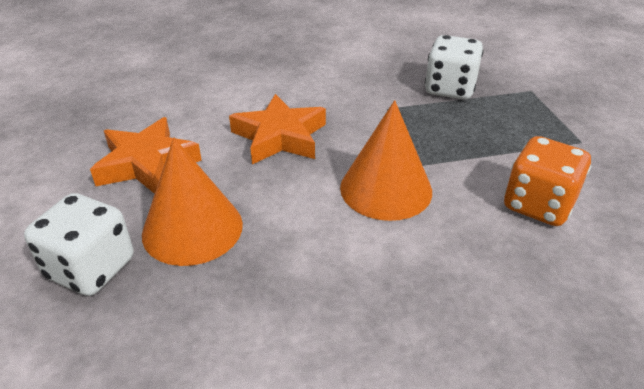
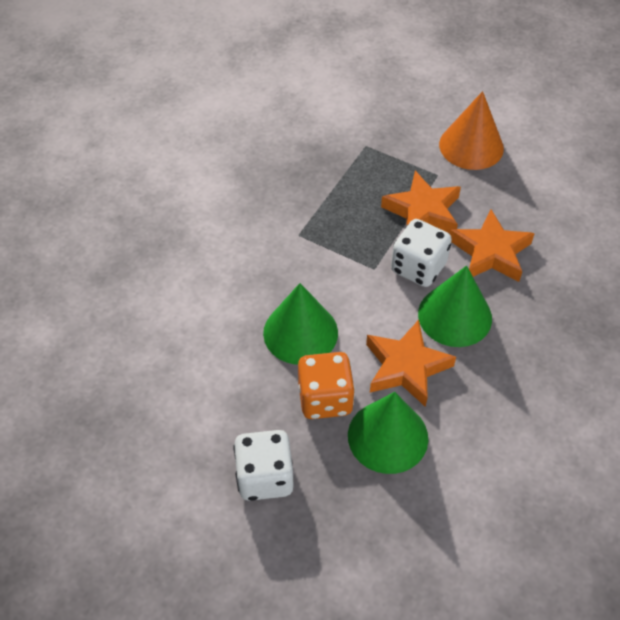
green cone: none = 0 -> [263,283,338,365] [348,392,428,474] [418,265,492,347] = 3
orange cone: [142,138,243,266] [340,100,432,221] = 2 -> [439,91,504,170] = 1
orange star: [90,117,202,194] [229,94,326,164] = 2 -> [366,320,456,407] [381,171,461,233] [450,209,535,282] = 3

